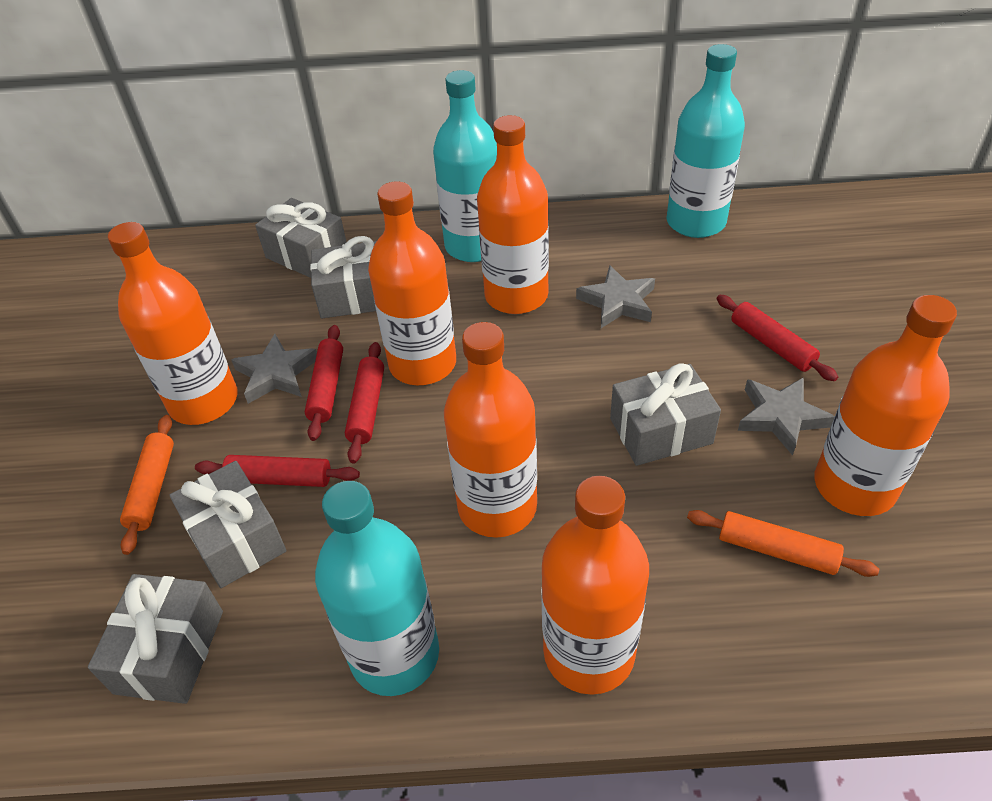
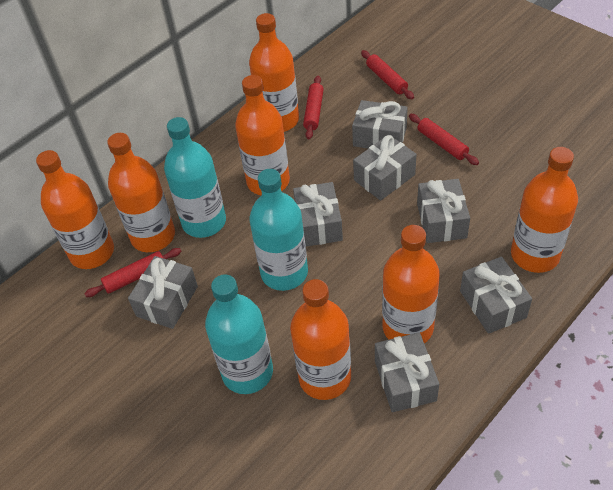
grey gift: [88,574,223,704] [170,461,286,588] [255,198,346,278] [310,236,377,318] [610,363,721,466] = 5 -> [128,256,198,329] [293,182,343,247] [352,100,408,149] [353,135,417,201] [375,332,439,412] [417,179,470,243] [460,257,532,334] = 7
grey star: [231,334,317,404] [576,266,655,328] [738,377,835,456] = 3 -> none = 0
orange bottle: [108,222,238,425] [368,181,456,385] [444,322,537,538] [477,115,549,314] [541,476,649,695] [814,295,957,516] = 6 -> [36,150,114,269] [107,133,175,252] [235,75,290,196] [249,13,299,132] [290,279,351,400] [382,225,440,343] [511,147,578,273] = 7
orange rolling pin: [120,415,174,555] [687,510,879,577] = 2 -> none = 0

